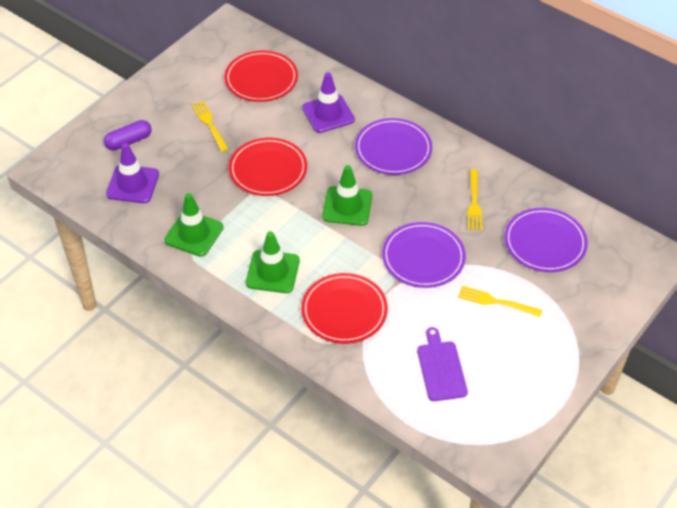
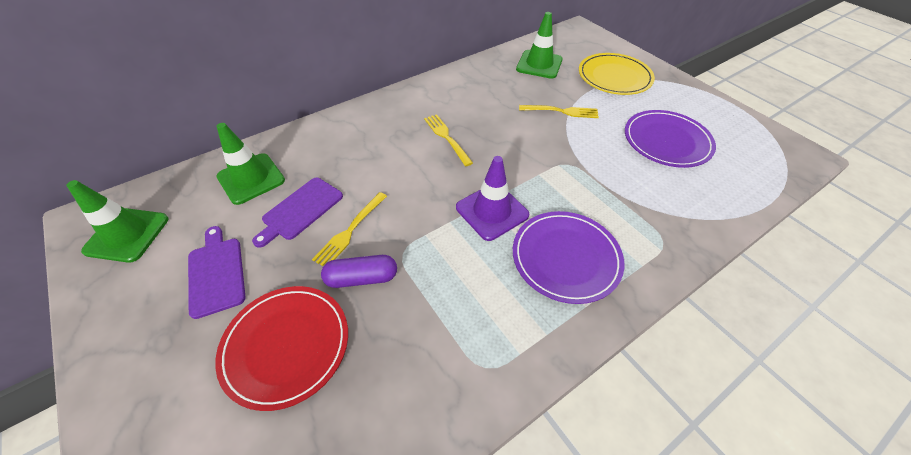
purple cutting board: [417,327,468,401] = 1 -> [188,226,246,319] [252,178,343,248] = 2
purple plate: [355,118,432,175] [382,222,466,288] [504,208,588,272] = 3 -> [513,211,624,304] [625,110,716,168] = 2
purple traffic cone: [106,143,159,203] [302,72,355,133] = 2 -> [456,156,529,241] = 1
red plate: [224,51,298,102] [229,138,307,196] [301,273,388,344] = 3 -> [215,286,348,411] = 1
yellow plate: none = 0 -> [579,53,655,95] = 1

